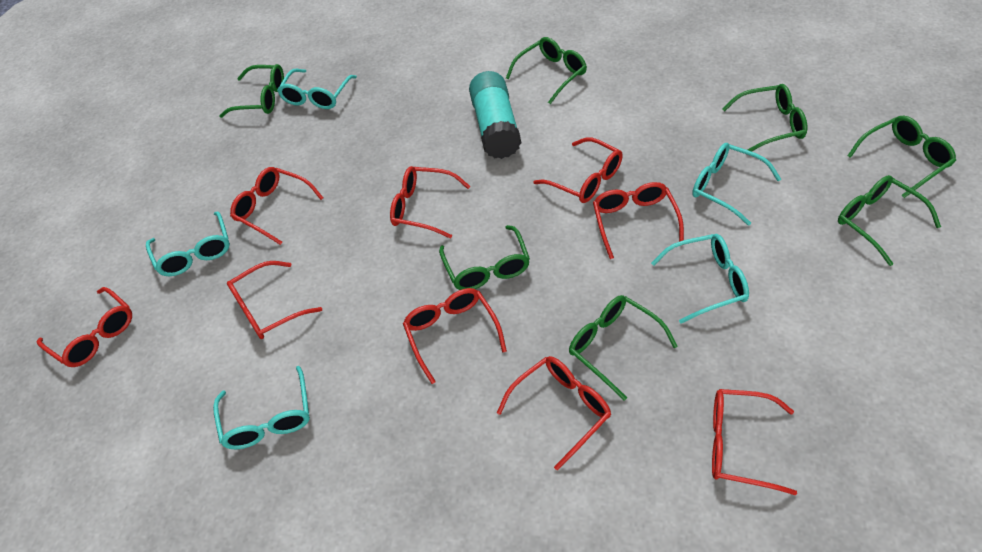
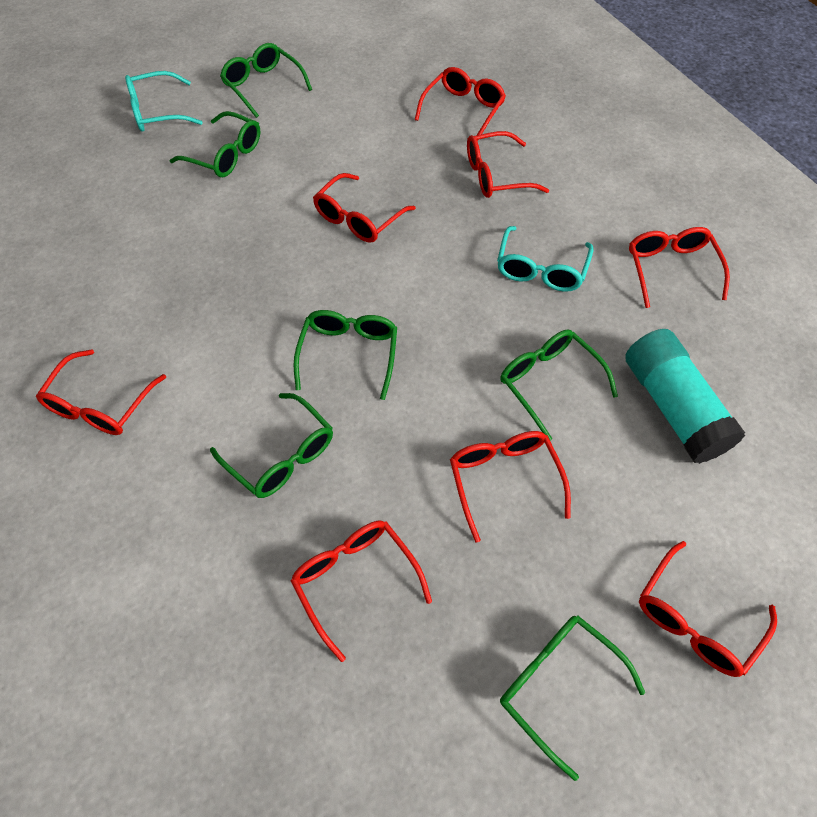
green glasses: [219,64,284,118] [439,225,530,290] [506,37,587,104] [569,295,678,401] [722,84,807,152] [838,175,941,266] [847,116,956,198] = 7 -> [169,111,260,177] [210,393,333,498] [220,43,312,118] [294,310,397,400] [500,330,618,441] [500,616,645,781] = 6
red glasses: [37,287,132,367] [227,261,322,339] [230,167,323,245] [390,166,470,239] [403,288,507,384] [497,356,611,471] [533,137,623,203] [593,182,684,259] [712,389,797,495] = 9 -> [36,349,166,435] [291,520,432,662] [313,173,416,243] [415,67,506,141] [450,431,571,542] [467,131,549,198] [629,227,730,308] [639,541,777,677] = 8
turquoise glasses: [146,211,230,276] [213,366,310,449] [277,69,357,109] [651,234,749,324] [692,143,781,226] = 5 -> [125,71,203,132] [497,226,593,292] = 2

